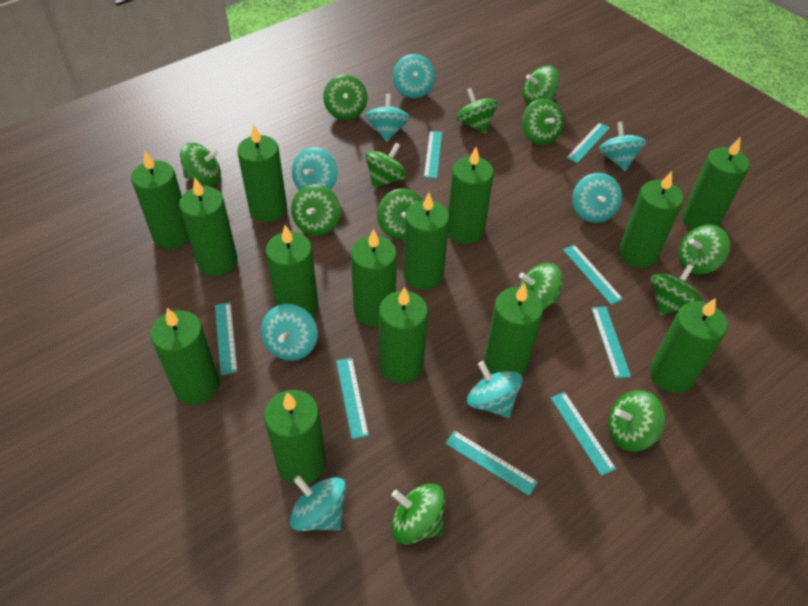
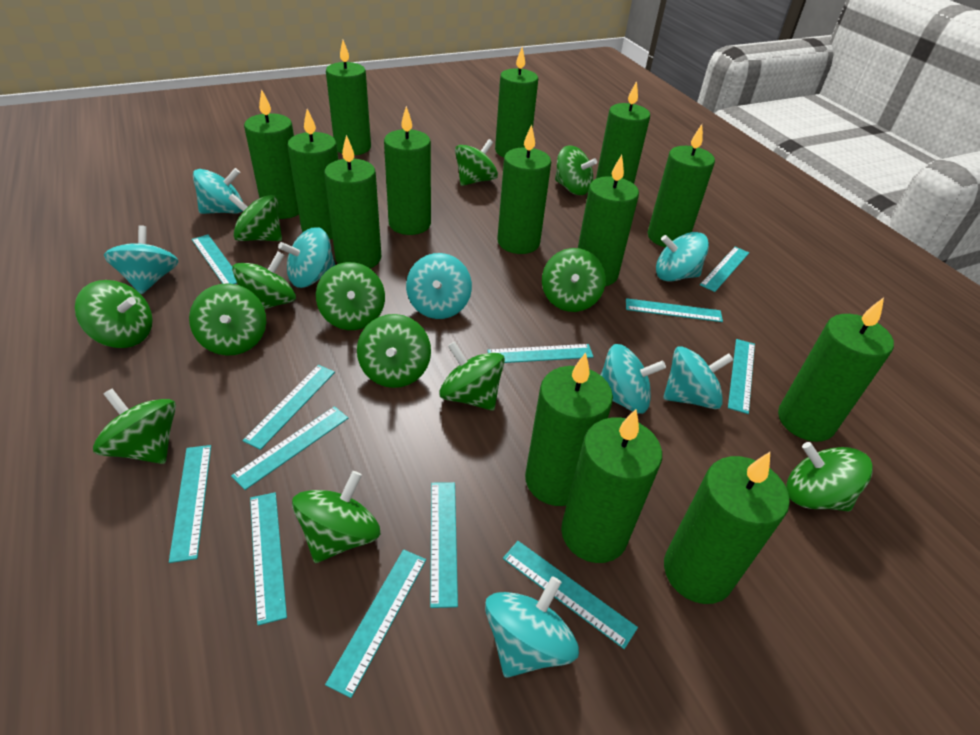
turquoise ruler: [215,303,238,375] [336,358,369,439] [424,131,442,179] [445,431,538,496] [551,392,616,476] [563,245,623,305] [566,123,610,163] [591,306,631,378] = 8 -> [169,445,211,563] [192,235,237,284] [231,406,348,490] [242,365,335,450] [250,492,287,626] [325,549,426,698] [430,482,458,608] [487,344,593,363] [503,541,638,649] [626,298,723,322] [700,247,749,292] [728,339,755,414] = 12

